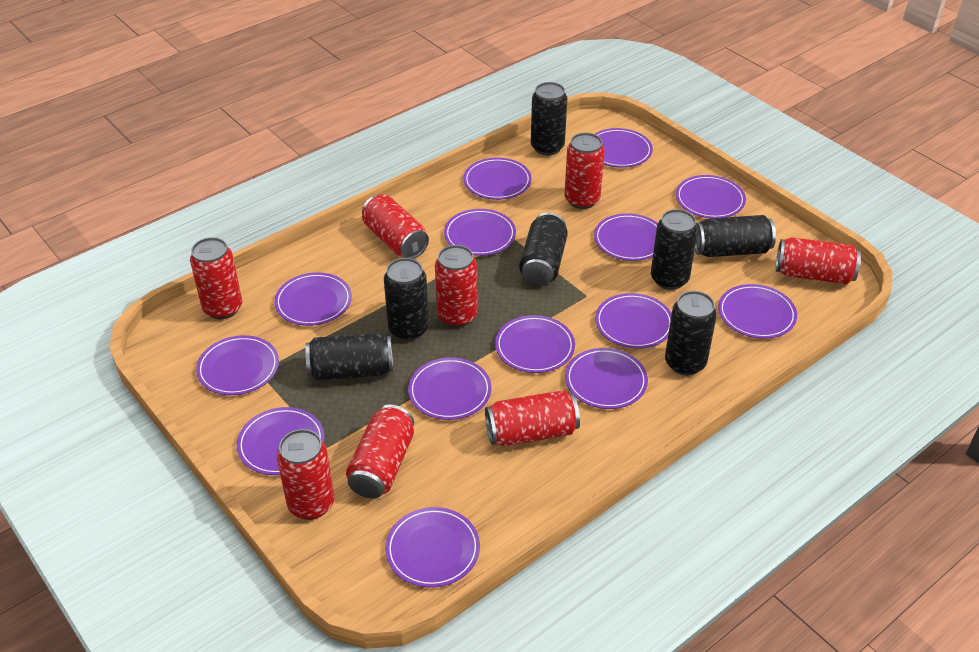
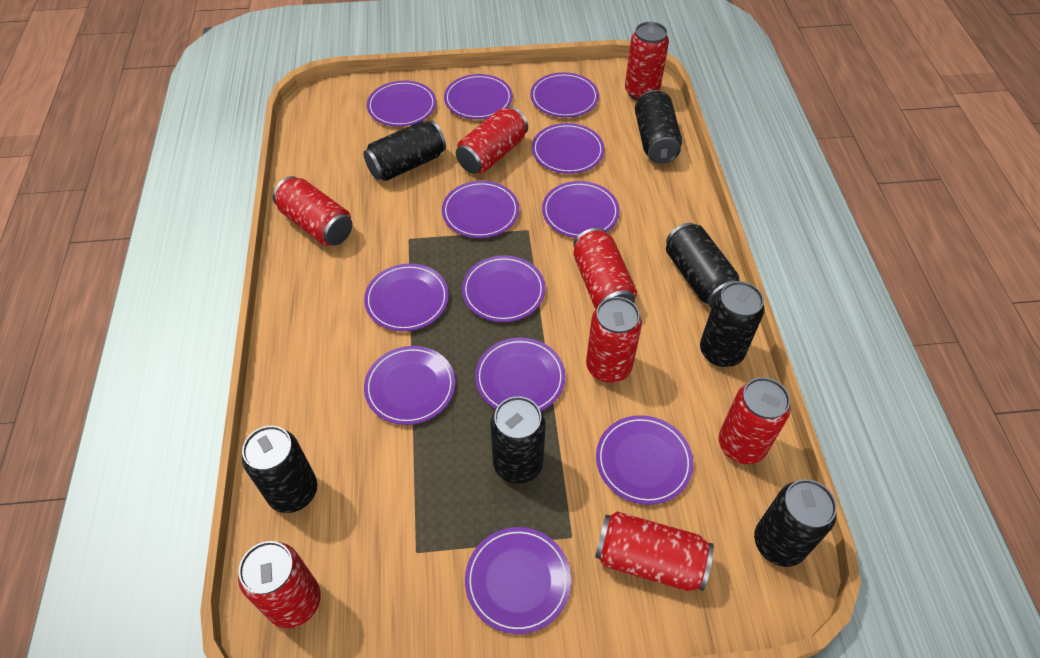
purple plate: [196,335,279,395] [237,407,324,475] [274,272,352,326] [385,507,480,588] [408,357,491,420] [444,209,516,256] [463,158,532,200] [495,315,575,373] [565,348,648,409] [594,213,658,261] [595,128,653,168] [595,293,672,349] [676,175,746,218] [718,284,797,339] = 14 -> [364,264,449,331] [364,346,455,425] [367,81,436,127] [442,181,519,238] [444,74,513,119] [462,255,545,322] [465,527,571,634] [475,338,565,411] [530,72,599,118] [532,123,604,174] [542,181,620,238] [596,415,693,505] = 12

